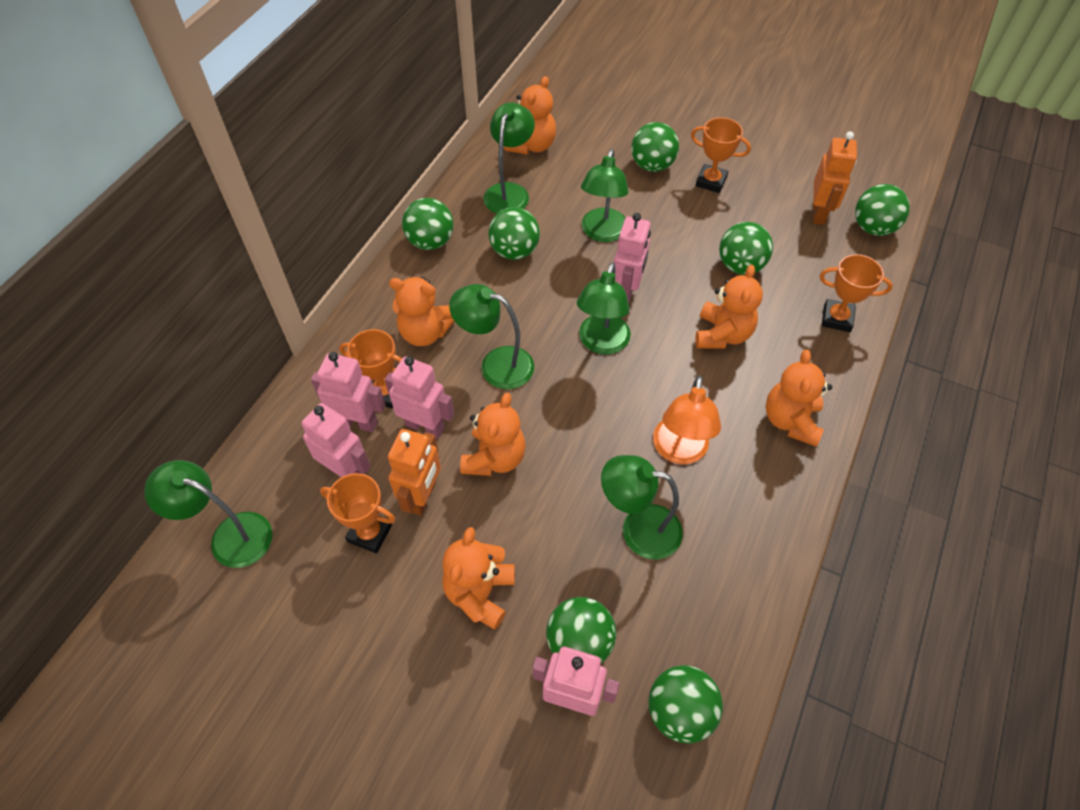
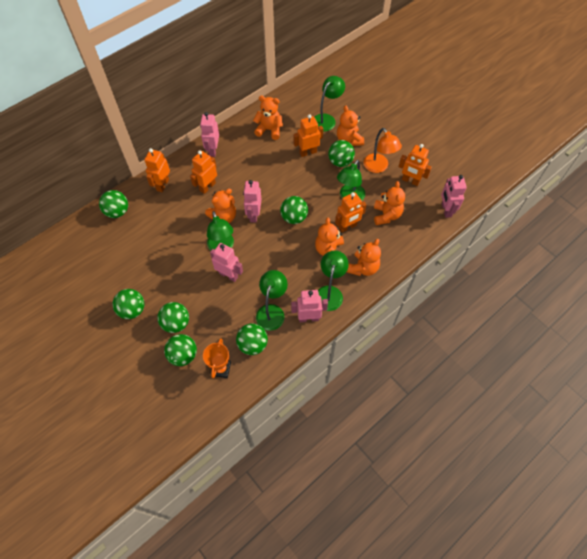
green lamp: [144,460,273,568] [449,284,534,389] [483,102,535,214] [577,262,631,355] [581,149,629,242] [601,455,683,560] = 6 -> [207,211,234,250] [256,270,288,331] [315,76,345,132] [318,251,349,311] [337,160,365,200] = 5
orange robot: [388,429,441,516] [813,131,857,225] = 2 -> [144,148,170,192] [190,150,217,194] [293,114,323,157] [335,192,367,232] [398,144,432,186] = 5
orange trophy: [320,473,395,554] [339,329,402,408] [691,117,751,193] [820,254,893,332] = 4 -> [203,338,231,378] = 1

